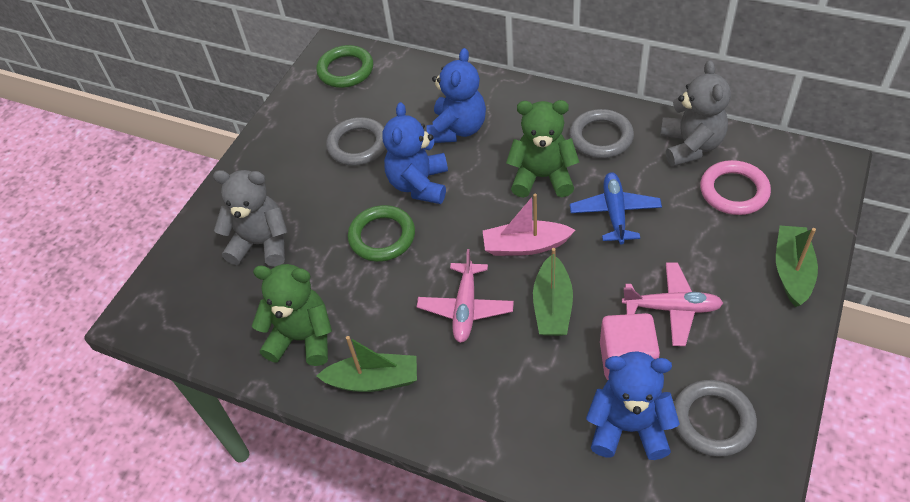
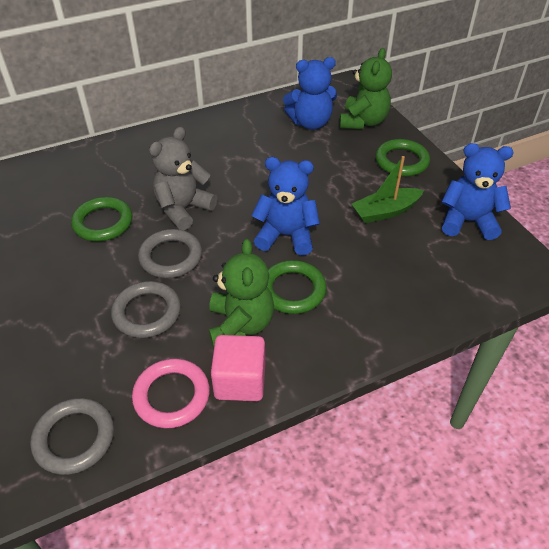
blue plane: [570,172,662,244] = 1 -> none = 0
green boat: [316,336,417,392] [533,248,573,336] [776,226,818,307] = 3 -> [352,156,424,223] = 1
green ring: [316,45,373,88] [348,205,415,262] = 2 -> [71,197,132,241] [267,260,327,314] [376,139,430,176] = 3
grey teddy bear: [213,170,288,267] [660,60,731,167] = 2 -> [149,127,217,231] = 1
pink boat: [483,194,575,256] = 1 -> none = 0
pink plane: [417,249,514,343] [622,262,723,346] = 2 -> none = 0

